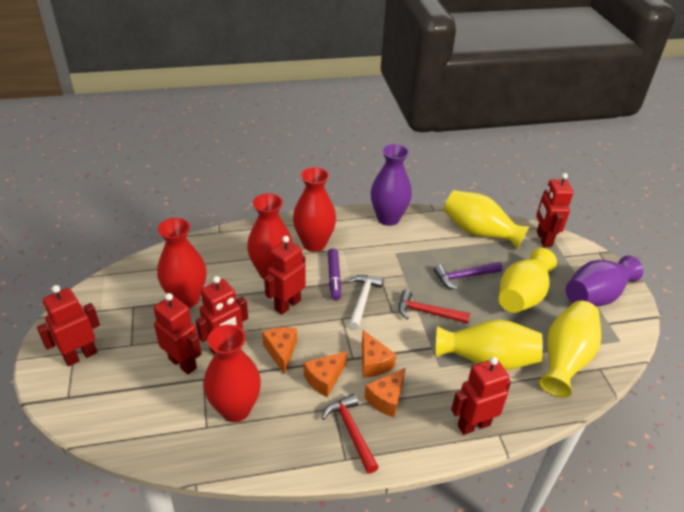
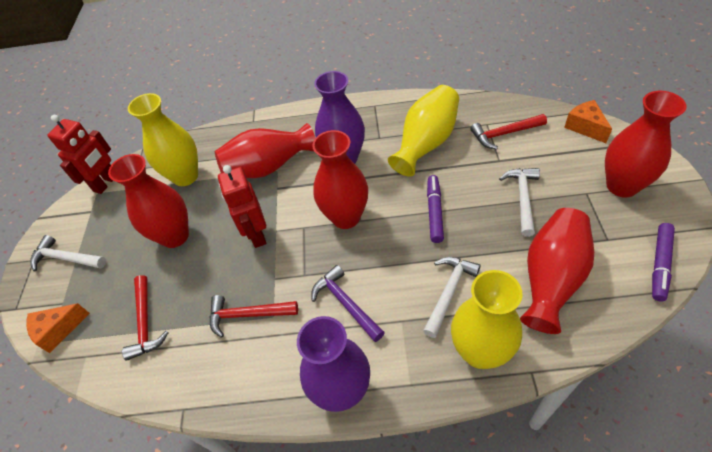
orange cheese: [262,327,297,375] [304,351,347,397] [362,330,396,377] [364,368,406,417] = 4 -> [26,303,90,353] [564,100,612,143] = 2
purple marker: [328,248,341,300] = 1 -> [427,175,444,243] [652,223,675,301] = 2
red hammer: [321,394,379,474] [398,290,470,324] = 2 -> [122,275,169,361] [210,295,298,338] [470,114,547,149] = 3
red robot: [37,285,100,367] [154,293,202,374] [196,276,248,355] [264,236,306,315] [451,357,511,435] [536,173,574,247] = 6 -> [47,115,113,194] [218,165,266,248] = 2
red vase: [157,218,206,308] [204,324,261,422] [247,193,292,279] [293,167,336,252] = 4 -> [108,154,189,248] [215,123,315,178] [312,130,368,229] [520,208,594,334] [605,91,687,198] = 5
white hammer: [348,275,384,330] = 1 -> [30,235,106,271] [423,257,481,338] [499,168,540,237] = 3
yellow vase: [436,319,543,370] [443,190,530,249] [499,248,557,313] [539,301,601,397] = 4 -> [128,93,198,186] [388,85,459,177] [451,270,523,369] = 3

